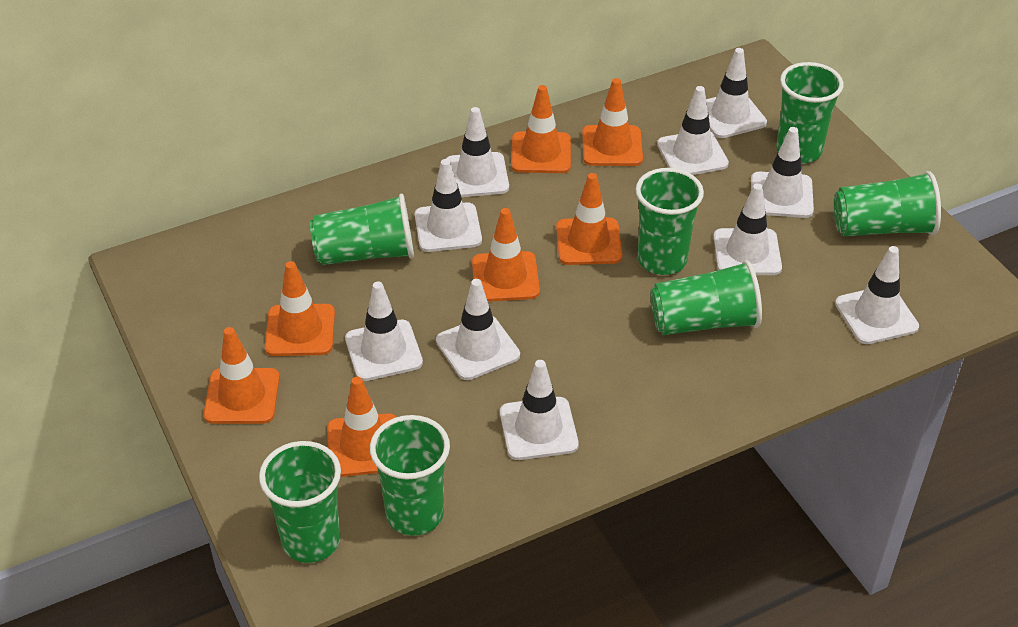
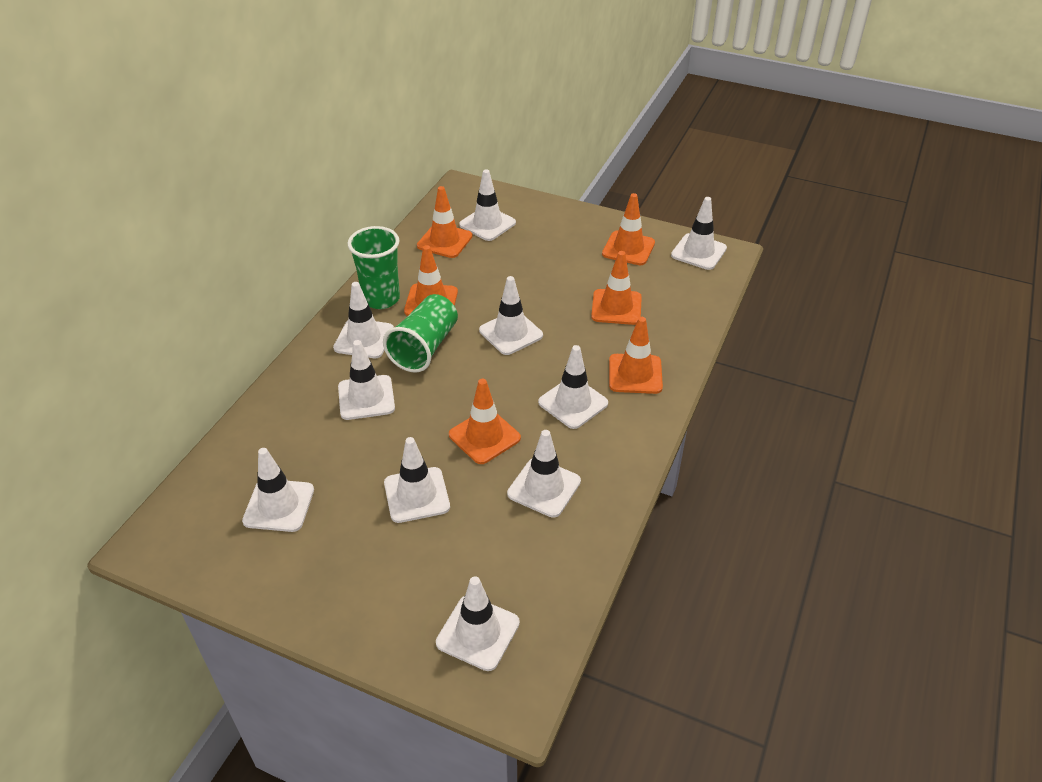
green cup: [259,441,341,563] [310,194,414,265] [370,415,450,536] [635,168,704,275] [650,260,762,335] [776,62,844,164] [834,171,941,236] = 7 -> [347,226,400,309] [383,294,458,373] = 2
orange traffic cone: [203,327,280,424] [265,261,335,356] [327,377,396,477] [472,208,540,302] [511,85,571,173] [556,173,623,265] [582,78,643,166] = 7 -> [404,245,458,316] [417,186,473,258] [449,379,521,464] [591,251,642,325] [602,193,655,265] [609,317,663,394] = 6

